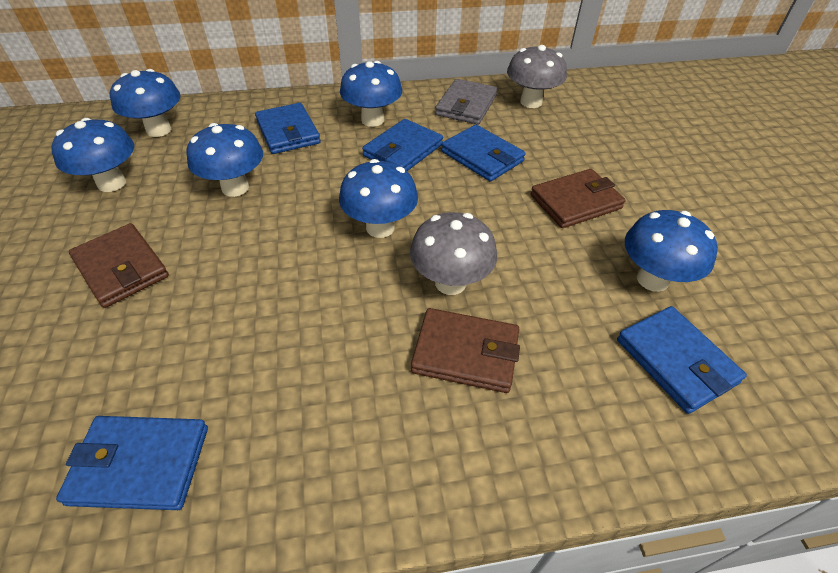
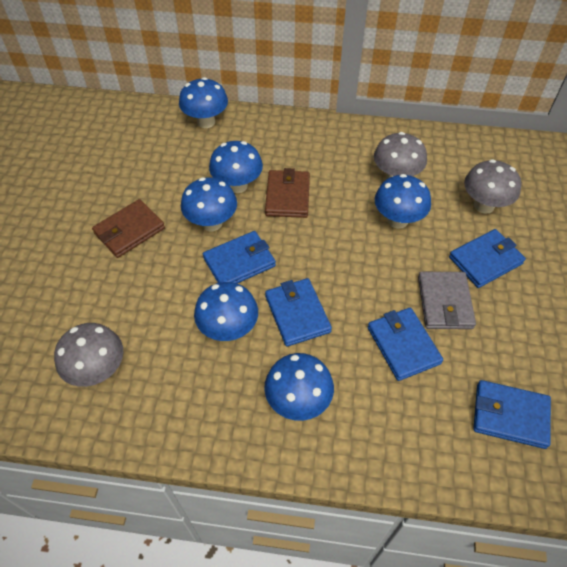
brown wallet: [69,223,169,308] [411,308,520,393] [531,169,626,228] = 3 -> [92,199,165,258] [265,168,310,218] = 2
grey mushroom: [410,212,497,295] [507,45,567,108] = 2 -> [54,323,123,387] [374,132,427,179] [464,159,521,214] = 3

